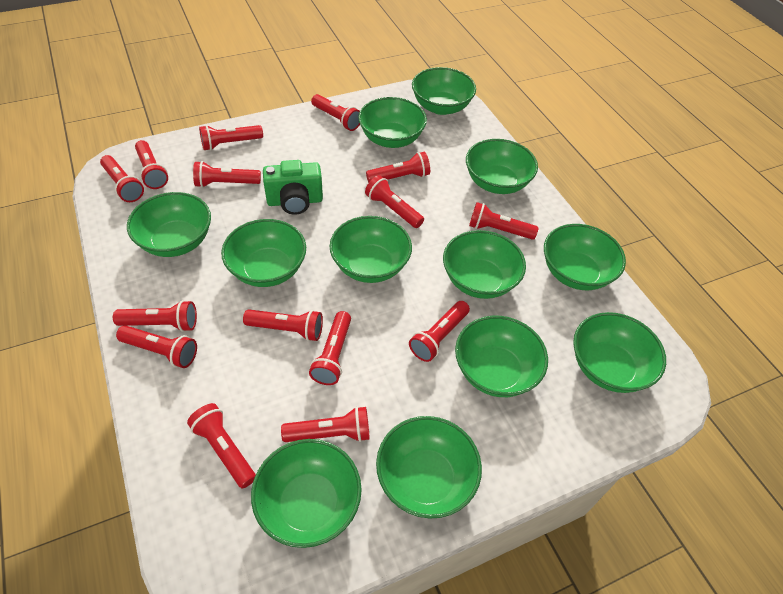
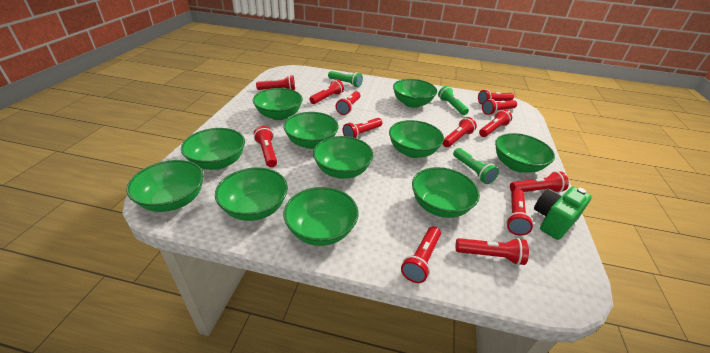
green bowl: [127,192,211,257] [221,219,306,287] [251,439,362,548] [329,216,412,283] [358,97,427,148] [376,416,482,519] [412,67,476,115] [443,230,526,299] [455,316,548,397] [466,139,538,194] [544,224,626,290] [573,312,666,393] = 12 -> [126,160,204,212] [181,128,245,170] [215,167,288,221] [253,88,303,120] [283,112,339,149] [284,187,359,246] [313,136,373,179] [389,120,444,158] [393,79,437,108] [412,167,480,218] [495,133,555,173] = 11
green flashlight: none = 0 -> [328,71,363,87] [438,86,469,115] [453,148,499,184] = 3
red flashlight: [100,155,144,202] [113,300,197,332] [116,325,197,368] [135,140,168,189] [187,403,256,488] [193,161,261,188] [199,125,263,151] [243,309,323,341] [281,406,370,442] [309,311,351,385] [311,94,360,131] [365,175,424,228] [366,152,430,183] [409,301,470,362] [469,202,539,240] = 15 -> [254,126,277,167] [256,75,295,90] [309,79,344,104] [336,91,360,115] [343,118,382,138] [401,226,441,283] [443,117,477,147] [456,238,529,265] [478,89,514,104] [479,109,512,137] [482,99,517,115] [506,189,533,236] [510,171,569,193] = 13

